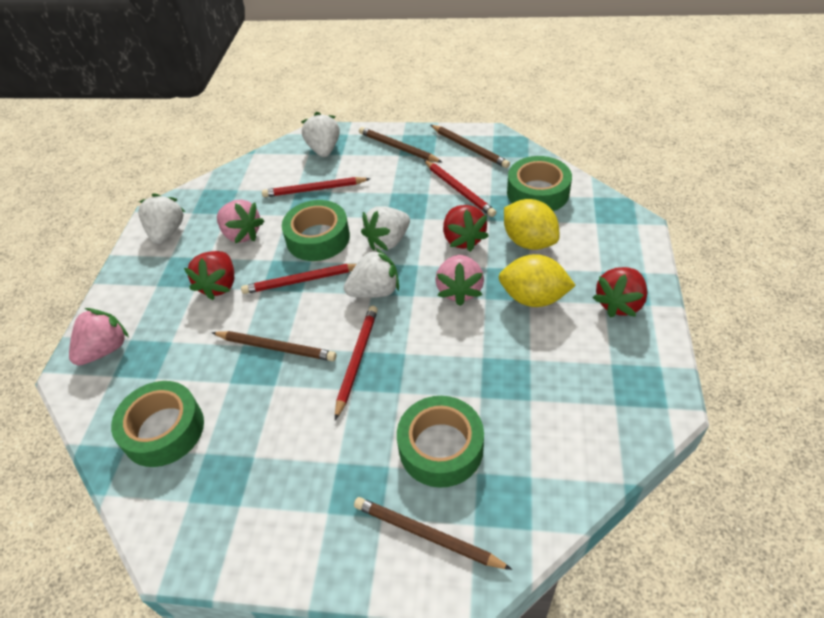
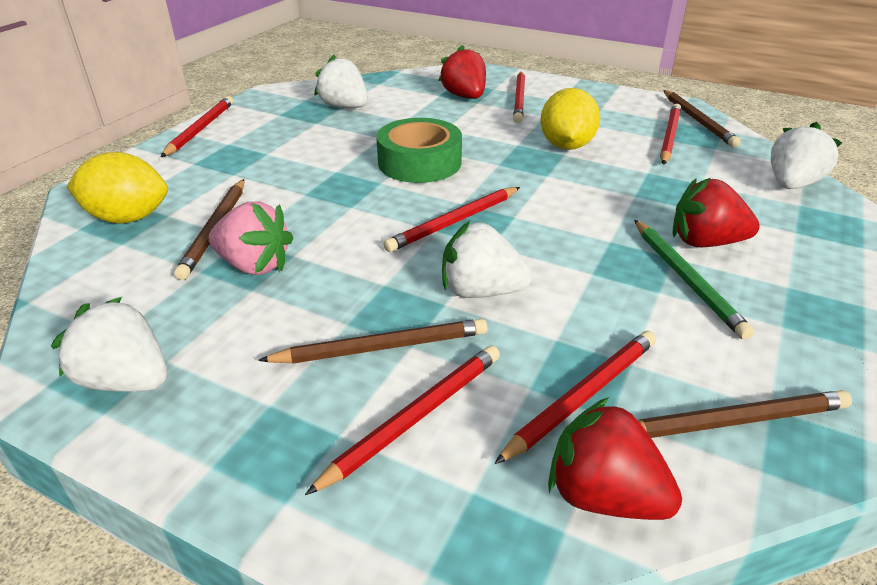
green pencil: none = 0 -> [634,220,754,340] = 1
green tape: [111,381,204,467] [282,200,350,261] [397,396,484,488] [507,156,572,211] = 4 -> [376,118,462,183] = 1
pink strawberry: [69,308,129,366] [217,199,264,243] [435,255,484,306] = 3 -> [209,201,293,275] = 1
red pencil: [241,264,356,294] [262,177,370,197] [335,306,378,420] [424,160,496,217] = 4 -> [161,96,234,157] [305,345,500,495] [383,187,520,252] [494,331,656,464] [513,71,525,123] [660,104,681,165] = 6

